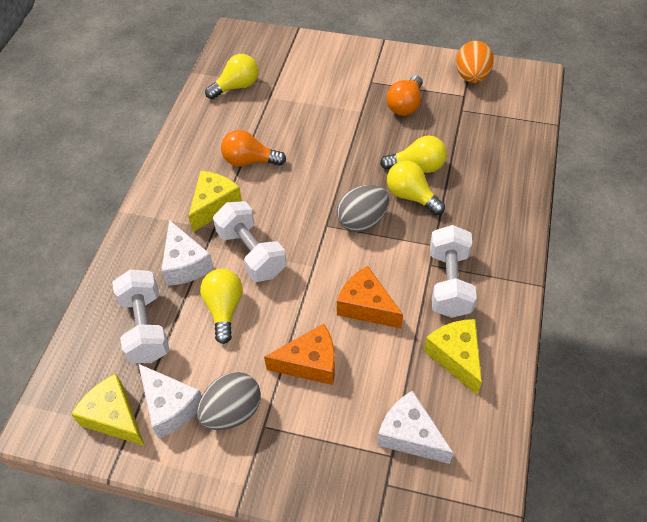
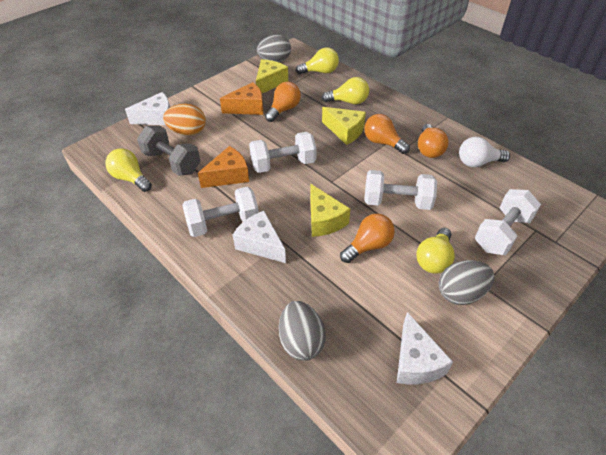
grey dumbbell: none = 0 -> [137,125,201,176] = 1
grey egg: [197,372,261,430] [336,185,389,232] = 2 -> [257,35,291,62] [279,301,326,361] [439,260,494,305] = 3
orange light bulb: [221,130,286,167] [387,75,423,116] = 2 -> [265,82,301,122] [340,214,395,263] [364,114,410,154] [418,124,449,158] = 4
white dumbbell: [112,270,169,363] [213,201,286,282] [430,225,477,318] = 3 -> [182,187,259,237] [249,132,317,173] [365,170,437,210] [475,189,541,255] = 4
white light bulb: none = 0 -> [459,137,510,167] = 1

